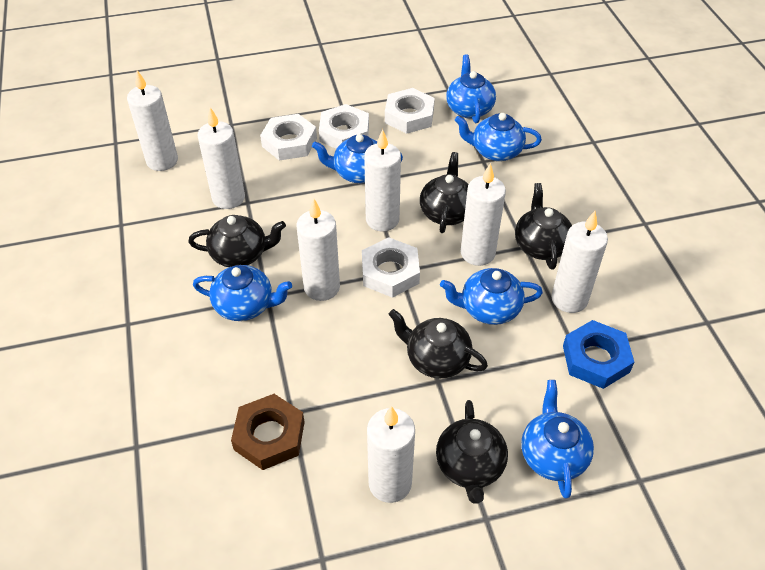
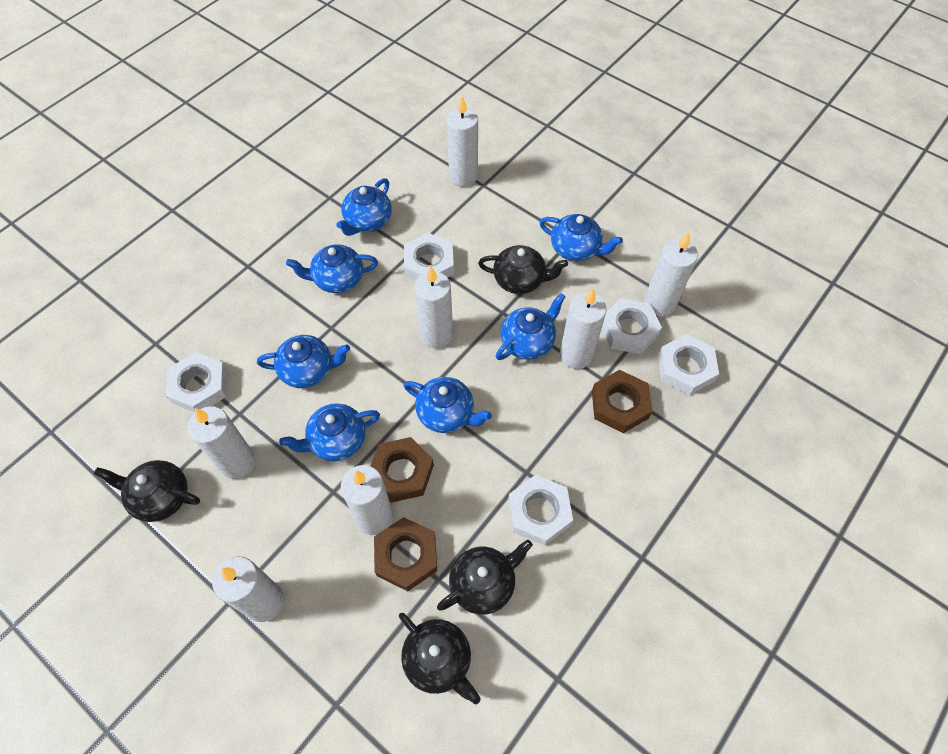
black teapot: [188,215,286,267] [388,309,488,378] [420,152,469,233] [436,400,508,504] [515,183,572,269] = 5 -> [94,460,200,522] [399,613,481,704] [437,540,533,615] [478,245,568,294] = 4
blue nut: [563,320,634,389] = 1 -> none = 0
blue teapot: [193,265,292,321] [312,134,403,183] [440,268,543,325] [446,54,496,123] [455,113,542,161] [521,380,594,499] = 6 -> [257,335,350,388] [279,403,380,461] [286,244,378,293] [336,178,392,236] [404,377,492,433] [496,293,565,360] [539,214,623,261] = 7
brown nut: [231,394,305,470] = 1 -> [370,437,434,503] [374,517,437,591] [592,370,652,433] = 3
white nut: [260,114,317,161] [319,104,369,149] [362,237,420,298] [385,88,435,134] = 4 -> [166,352,227,412] [404,233,454,281] [508,475,573,545] [602,298,662,354] [658,334,719,395] = 5

